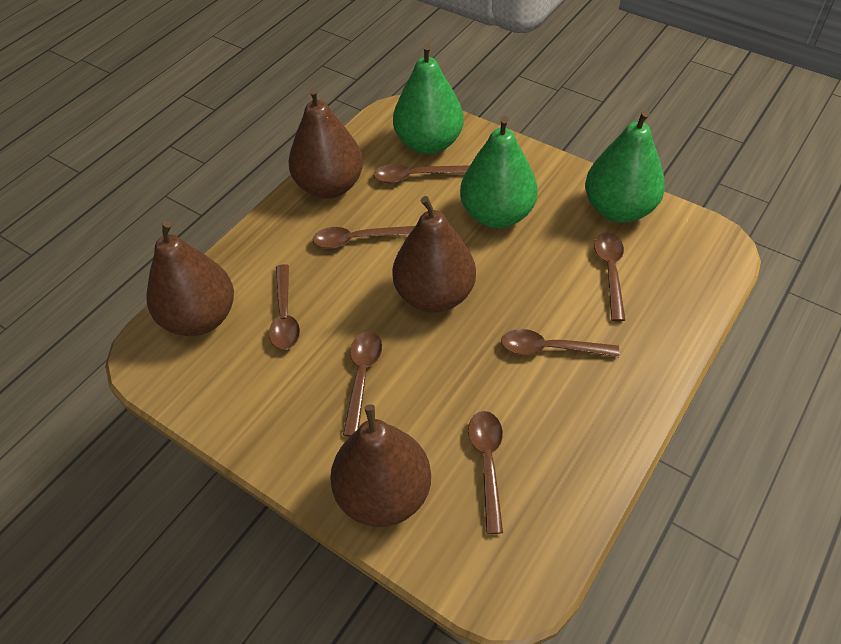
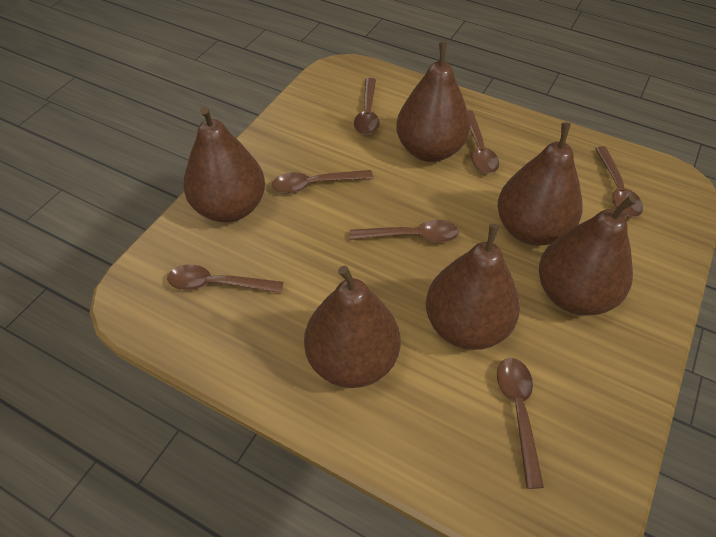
brown pear: [146,221,234,336] [289,88,363,198] [330,404,431,527] [392,196,476,313] = 4 -> [183,106,265,222] [304,266,401,388] [396,42,471,162] [426,224,520,350] [498,122,582,246] [539,195,636,316] = 6
green pear: [393,44,464,154] [460,116,538,228] [585,110,665,223] = 3 -> none = 0

